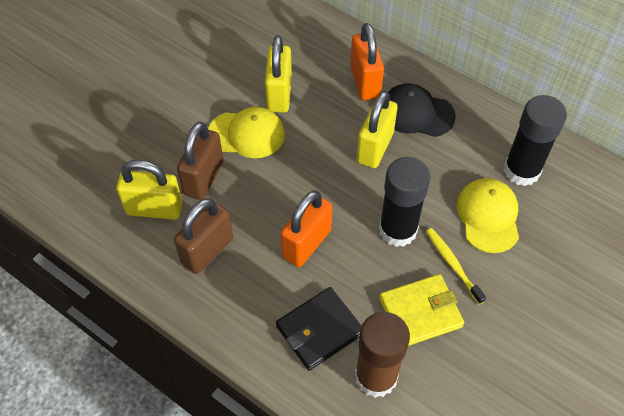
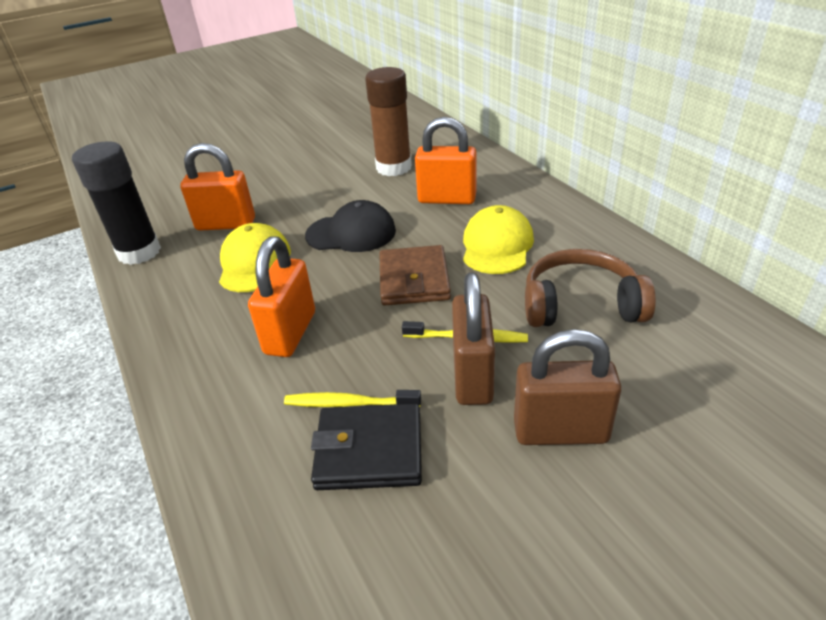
black glue stick: [379,157,431,247] [504,95,567,186] = 2 -> [72,141,161,265] = 1
brown headphones: none = 0 -> [525,249,656,327] = 1
brown wallet: none = 0 -> [379,245,451,305] = 1
orange padlock: [280,190,332,267] [350,23,384,100] = 2 -> [180,143,255,230] [248,236,315,357] [415,117,476,204] = 3
yellow padlock: [116,160,183,220] [265,35,292,113] [357,90,398,168] = 3 -> none = 0
yellow toothbrush: [426,228,486,305] = 1 -> [284,390,421,407] [402,321,528,343] = 2
yellow wallet: [379,274,464,346] = 1 -> none = 0

